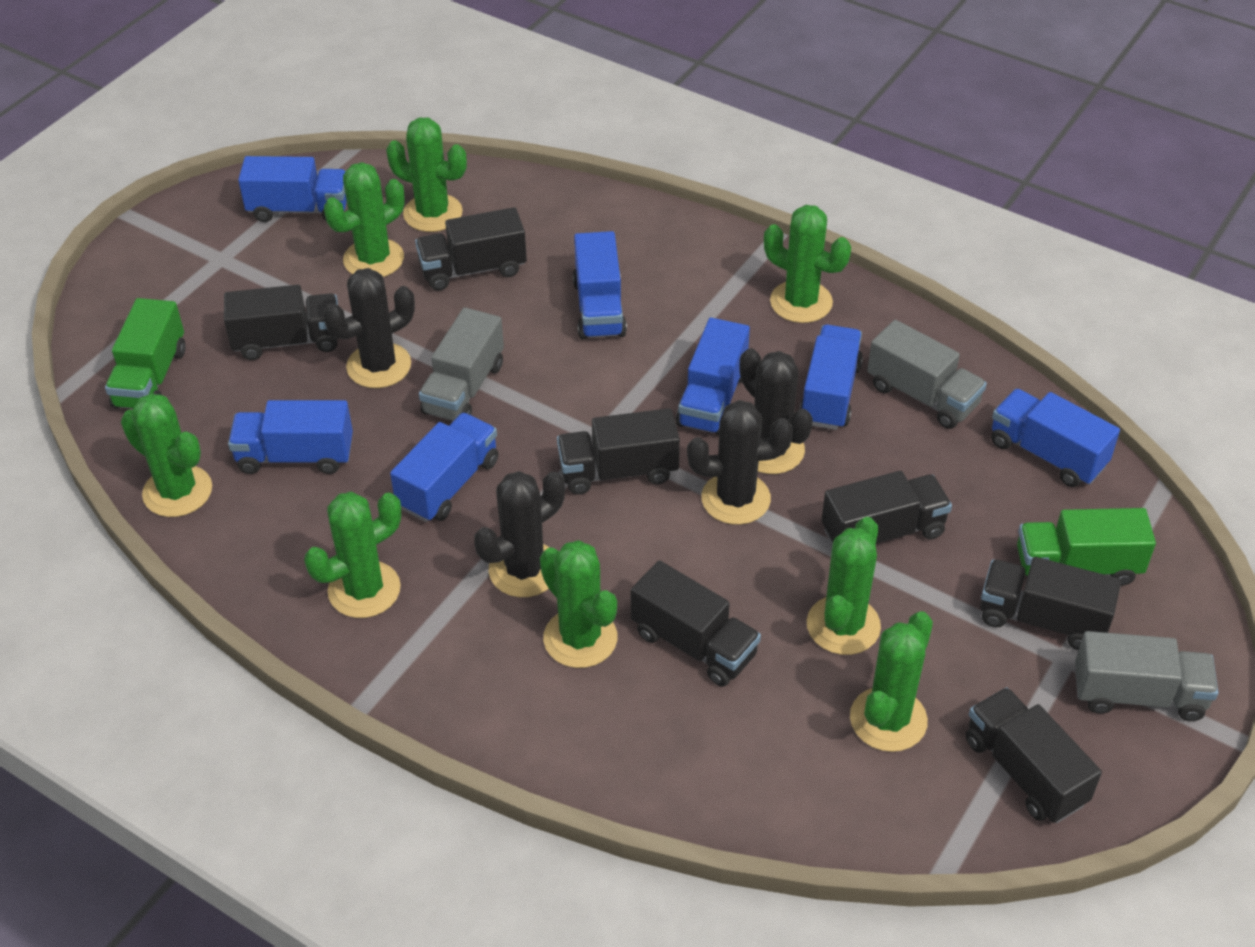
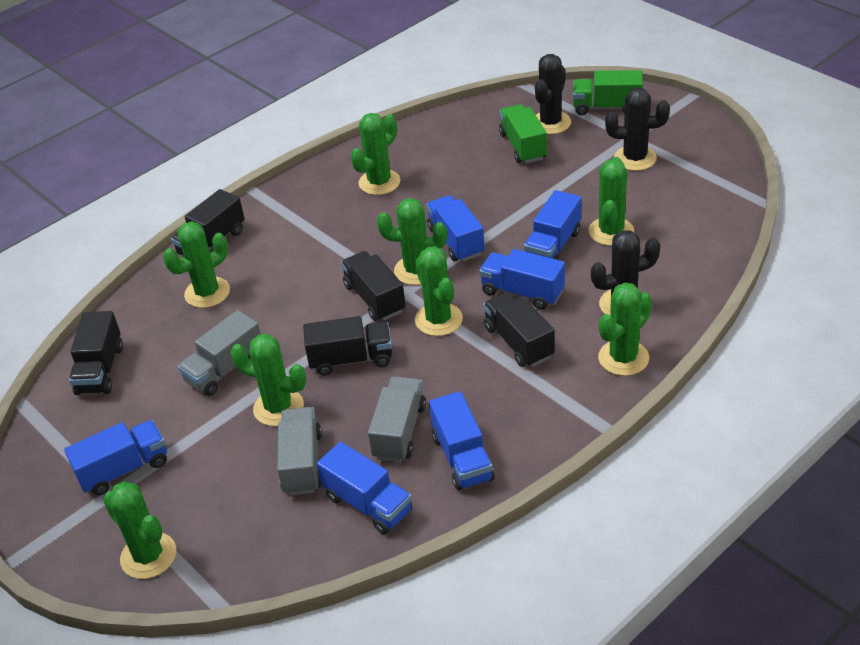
black cactus: [323,268,415,388] [474,471,565,597] [687,400,793,525] [739,348,813,474] = 4 -> [535,54,571,134] [591,230,660,315] [605,88,670,171] = 3
black truck: [224,285,338,360] [415,207,527,291] [557,408,680,495] [631,560,761,687] [822,471,952,545] [966,687,1102,823] [980,557,1121,650] = 7 -> [69,311,123,395] [171,189,245,256] [303,316,392,376] [341,251,406,321] [483,292,555,367] = 5
blue truck: [228,400,353,474] [238,156,347,222] [390,413,499,522] [573,231,627,339] [676,318,750,435] [799,325,863,430] [991,389,1120,487] = 7 -> [64,420,167,496] [317,442,412,535] [426,195,485,262] [429,391,495,491] [479,249,565,310] [524,190,581,260] = 6

